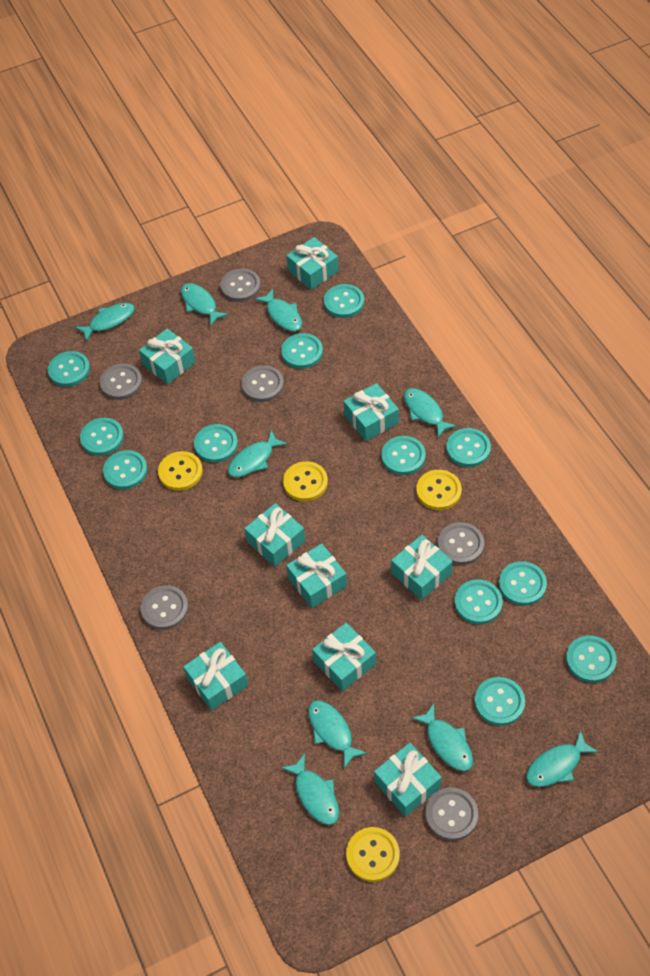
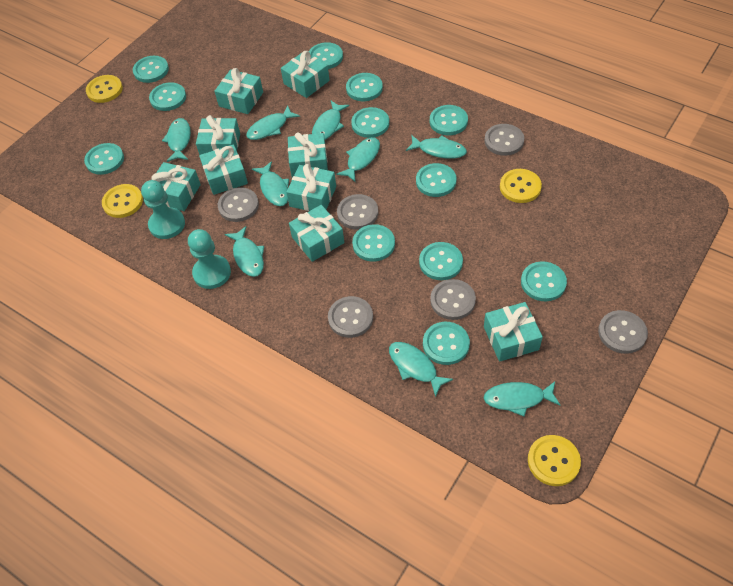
turquoise pawn: none = 0 -> [141,180,185,239] [188,229,231,289] = 2

